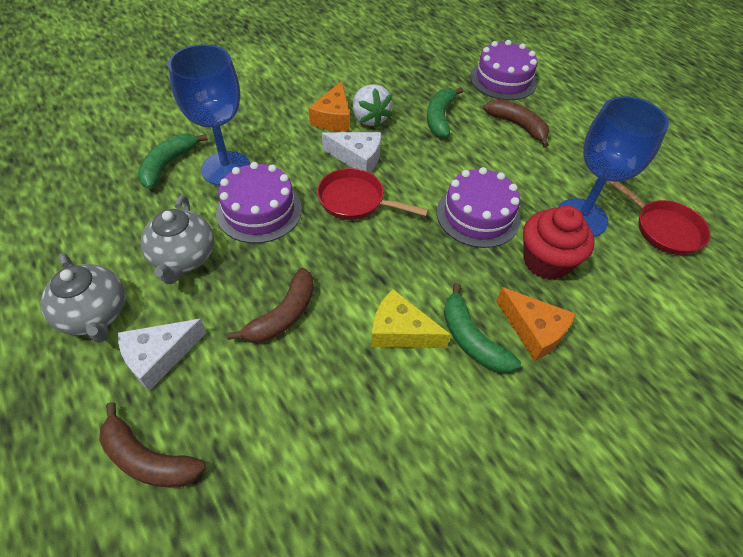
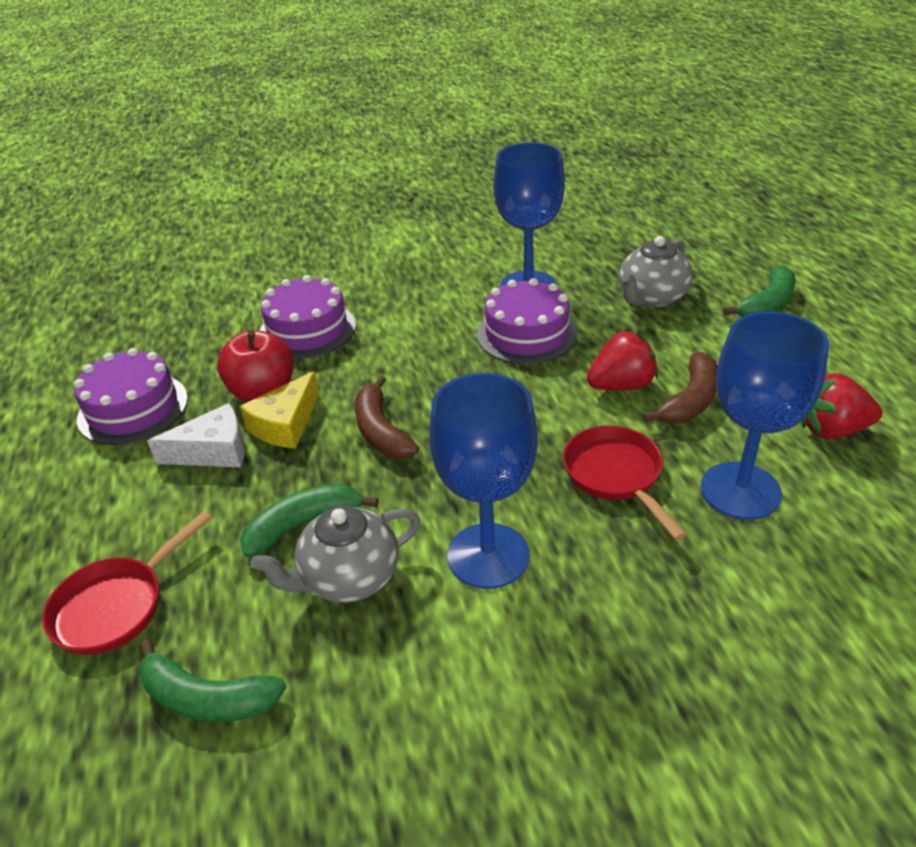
blue goblet: [168,44,250,186] [558,96,669,237] = 2 -> [429,373,538,589] [493,142,565,287] [701,311,829,520] = 3
brown banana: [99,402,206,488] [227,268,314,343] [483,99,549,147] = 3 -> [355,376,419,458] [643,352,718,423] = 2
orange cheese: [308,81,350,131] [496,287,576,361] = 2 -> none = 0
red apple: none = 0 -> [217,330,294,402] = 1
red cupcake: [523,205,594,280] = 1 -> none = 0
red strawberry: none = 0 -> [587,330,658,390] [802,373,882,439] = 2
white cheese: [118,319,207,391] [322,132,381,173] = 2 -> [147,403,245,467] = 1
white strawberry: [353,84,393,128] = 1 -> none = 0

